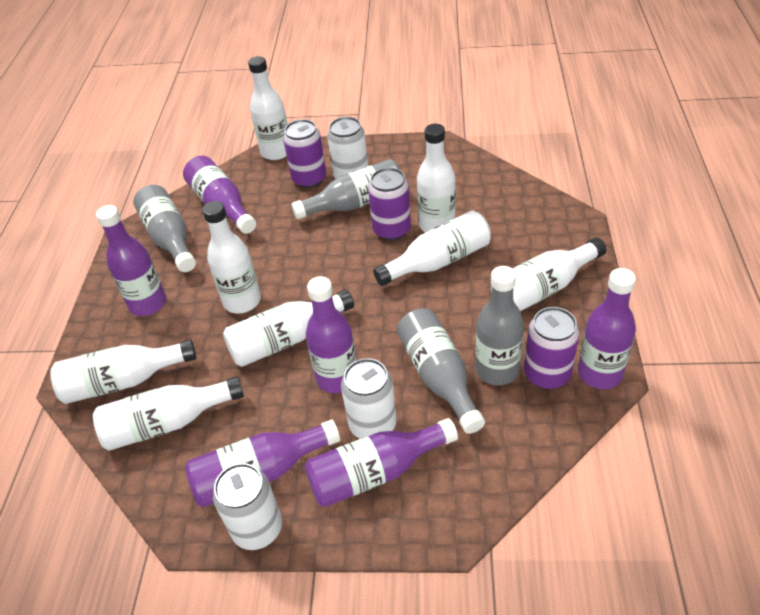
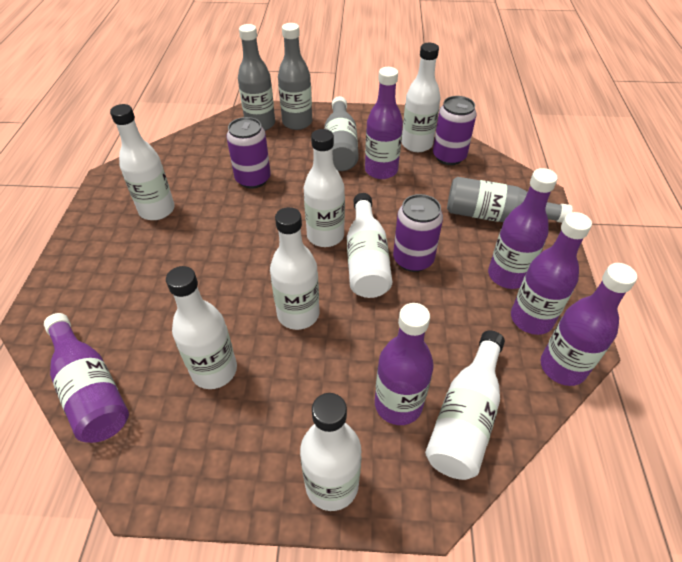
white can: [213,463,282,550] [327,117,368,179] [341,358,397,439] = 3 -> none = 0

